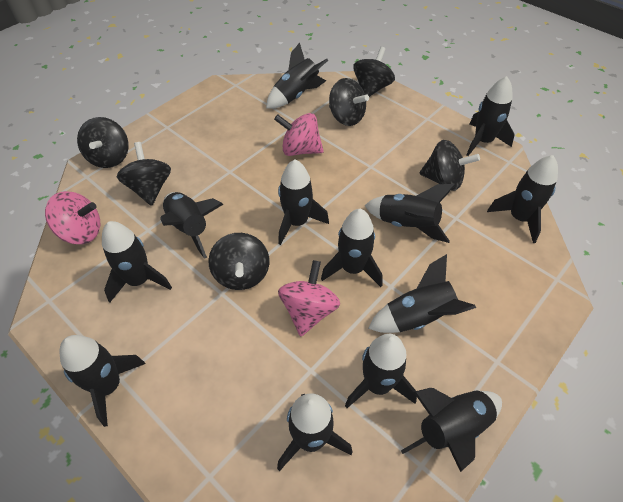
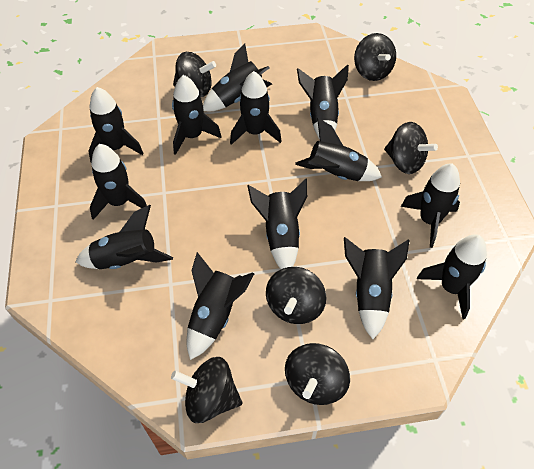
pink spinning top: [45,191,100,244] [274,113,324,156] [278,260,340,336] = 3 -> none = 0

